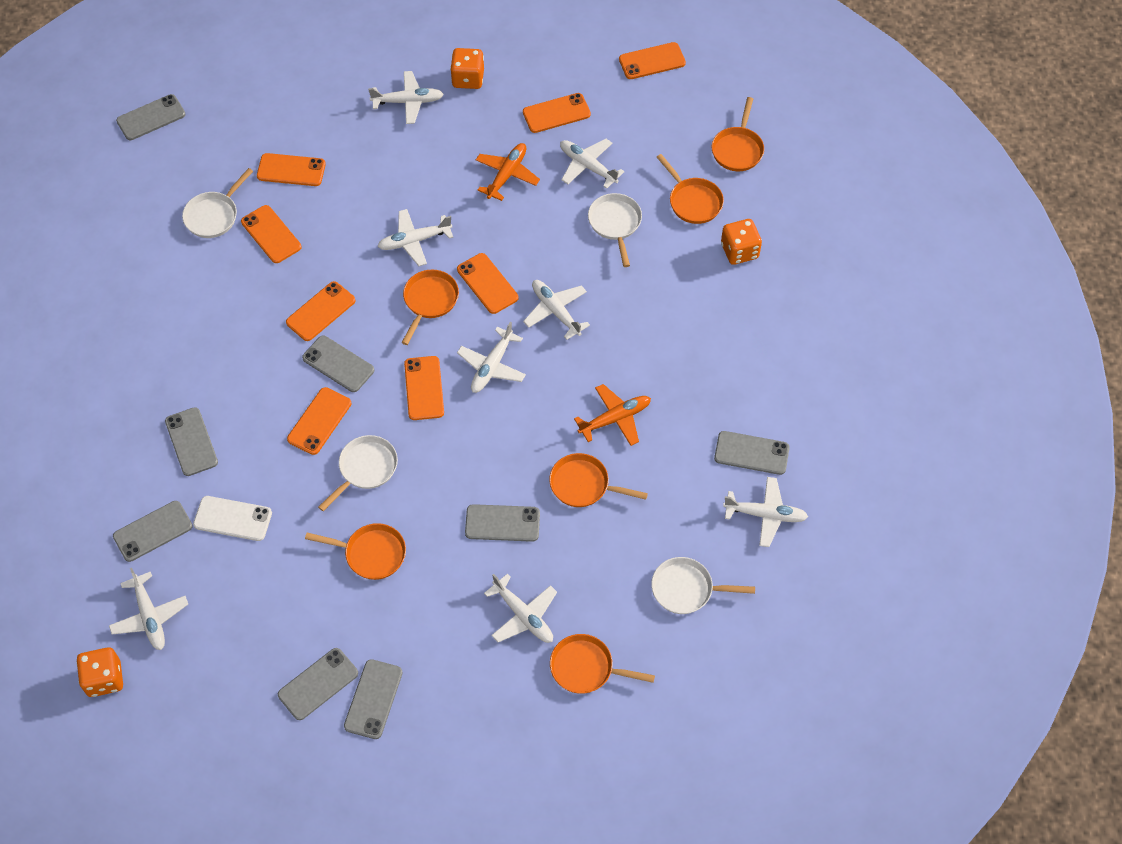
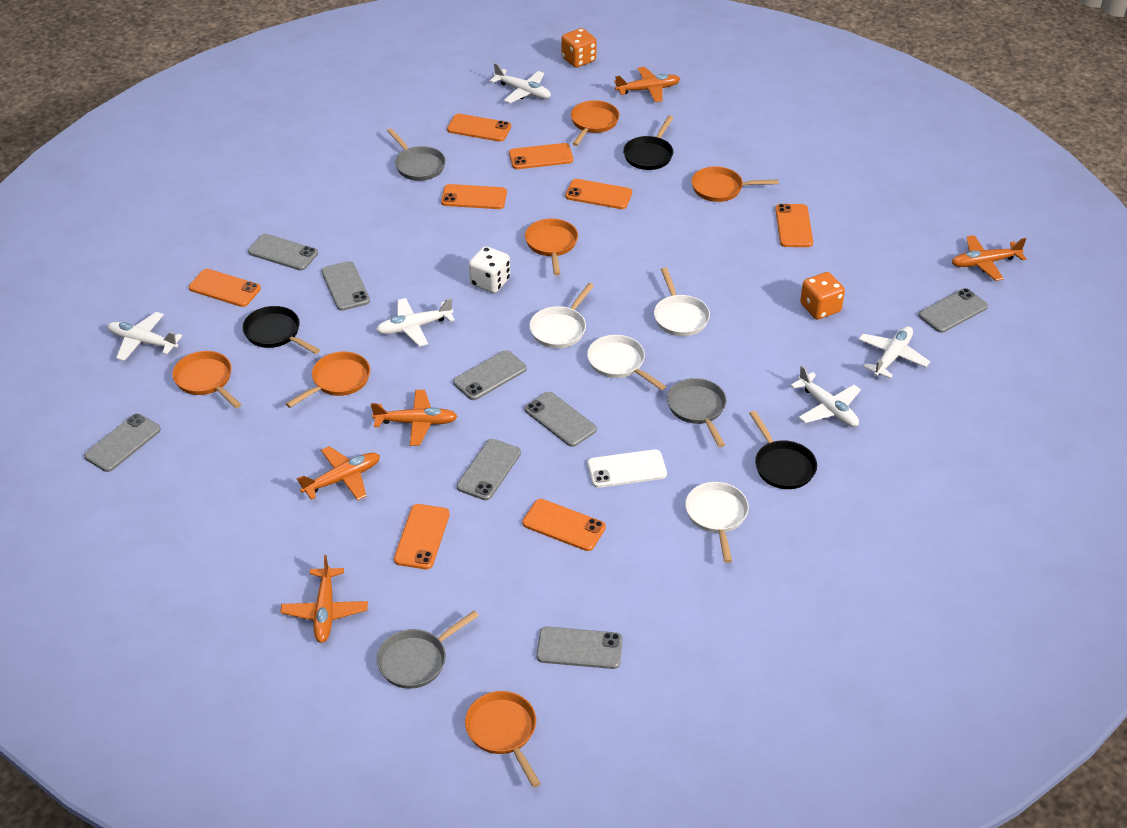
black pan: none = 0 -> [242,306,320,354] [623,116,674,170] [749,411,817,489] = 3
grey pan: none = 0 -> [377,610,479,689] [387,128,446,181] [667,378,727,447] = 3
orange dice: [77,647,123,697] [450,48,484,89] [721,219,762,265] = 3 -> [561,28,597,68] [800,272,845,319] = 2
orange plane: [476,143,540,201] [574,384,651,446] = 2 -> [280,555,368,643] [297,446,380,501] [371,390,458,446] [614,67,680,102] [951,235,1026,281] = 5
white dice: none = 0 -> [469,246,510,293] = 1
white plane: [109,568,188,650] [368,71,444,124] [377,209,453,266] [457,322,526,393] [484,573,557,643] [523,280,590,340] [560,139,624,189] [723,477,808,547] = 8 -> [108,312,182,361] [376,298,455,347] [490,63,551,103] [790,365,861,427] [858,326,930,379] = 5

